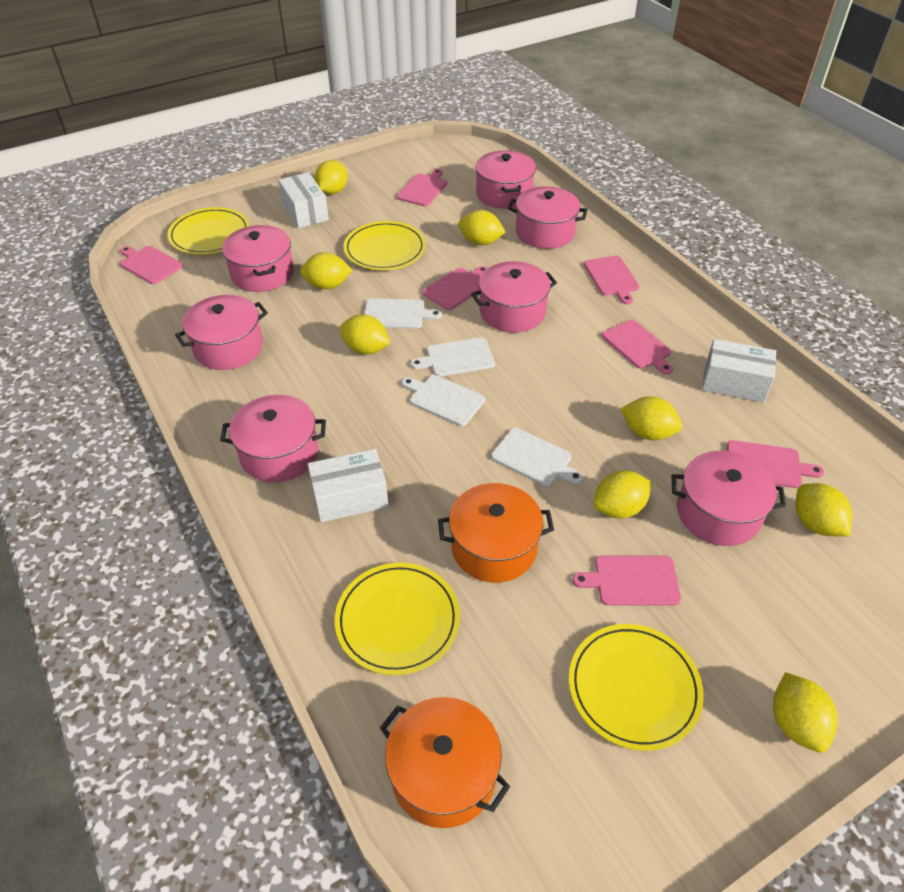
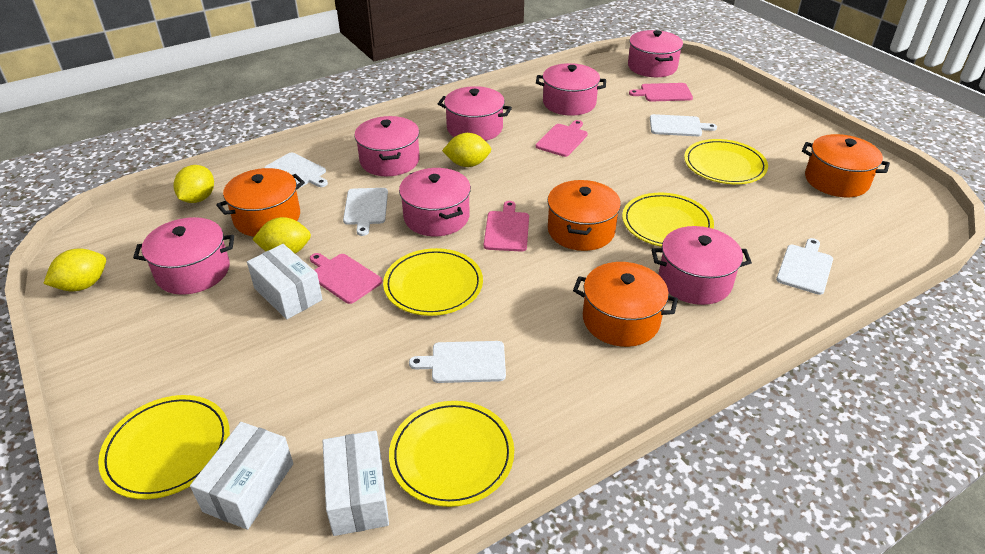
orange pot: [380,697,510,828] [438,483,554,583] = 2 -> [216,168,305,236] [547,180,621,251] [573,262,678,347] [802,134,890,197] = 4
pink cutting board: [120,246,183,284] [397,169,447,206] [422,266,487,310] [572,556,681,606] [584,256,639,304] [602,320,673,375] [727,440,824,488] = 7 -> [310,253,383,304] [484,201,529,252] [536,120,588,157] [629,83,693,102] = 4
white cutting board: [364,298,442,329] [402,375,485,426] [411,337,495,377] [491,428,583,486] = 4 -> [264,153,328,187] [343,188,388,236] [409,341,506,383] [650,114,717,136] [776,238,833,295] = 5
yellow lemon: [300,252,353,289] [314,160,348,195] [340,314,390,354] [458,210,506,245] [594,471,652,519] [621,397,682,440] [773,672,838,753] [795,483,853,536] = 8 -> [43,248,106,291] [174,165,214,203] [252,217,311,254] [442,133,491,167] = 4
yellow plate: [167,207,250,255] [335,563,460,675] [343,221,426,270] [569,624,704,751] = 4 -> [98,395,230,499] [383,248,483,316] [389,401,514,507] [622,193,714,247] [684,139,768,184] = 5

